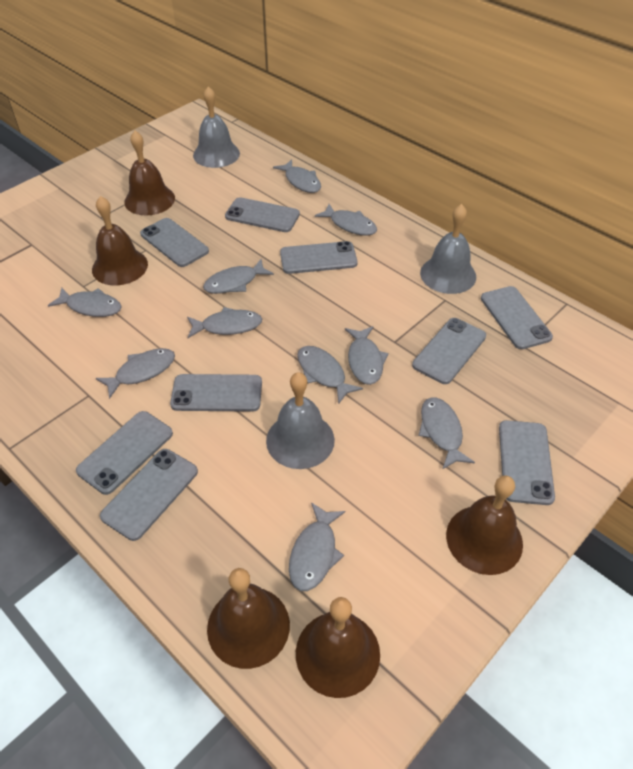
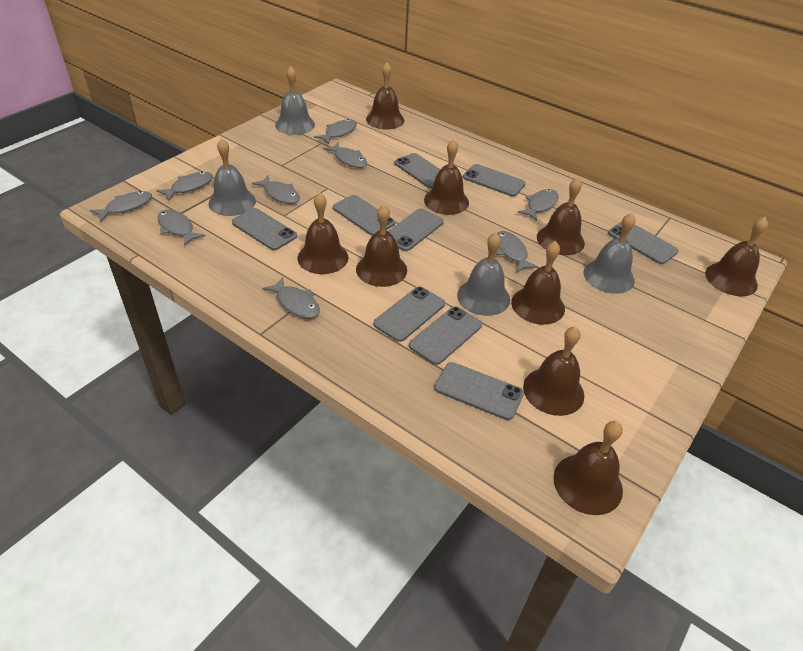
brown bell: [92,196,148,286] [124,131,175,215] [207,568,290,669] [296,597,380,698] [446,475,523,575] = 5 -> [298,193,348,274] [356,205,407,287] [366,62,404,130] [424,139,469,215] [511,241,565,325] [523,326,584,416] [537,178,585,255] [553,421,623,515] [705,217,768,296] = 9
grey bell: [193,86,240,168] [266,372,335,469] [420,204,476,294] = 3 -> [208,138,256,216] [275,66,315,135] [457,232,510,316] [583,213,636,294] = 4
grey fish: [48,287,122,317] [96,348,175,399] [187,307,262,338] [203,259,274,294] [273,159,321,193] [289,502,345,591] [297,346,363,404] [315,204,377,236] [345,326,389,385] [419,397,475,470] = 10 -> [90,191,152,222] [156,172,213,201] [158,210,205,246] [252,175,300,204] [262,277,320,318] [314,119,357,144] [323,142,367,168] [496,231,539,272] [517,189,559,221] = 9

